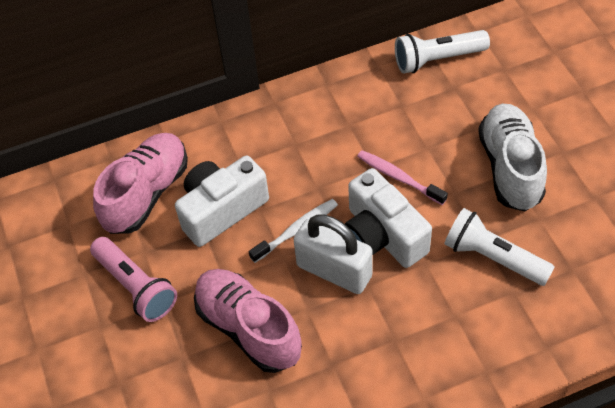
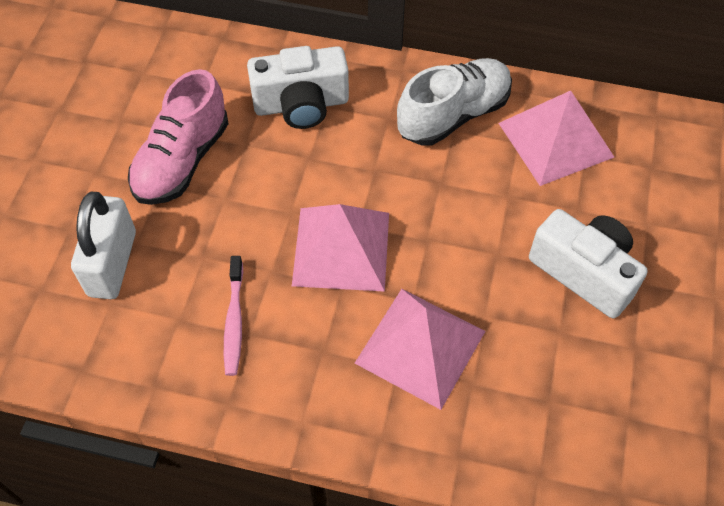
pink flashlight: [90,237,177,322] = 1 -> none = 0
pink pyramid: none = 0 -> [292,204,389,292] [355,289,486,410] [499,91,614,186] = 3
pink shoe: [93,133,188,234] [194,269,302,373] = 2 -> [128,69,228,205] = 1
white flashlight: [395,30,490,73] [444,208,555,286] = 2 -> none = 0
white toothbrush: [249,199,338,263] = 1 -> none = 0

